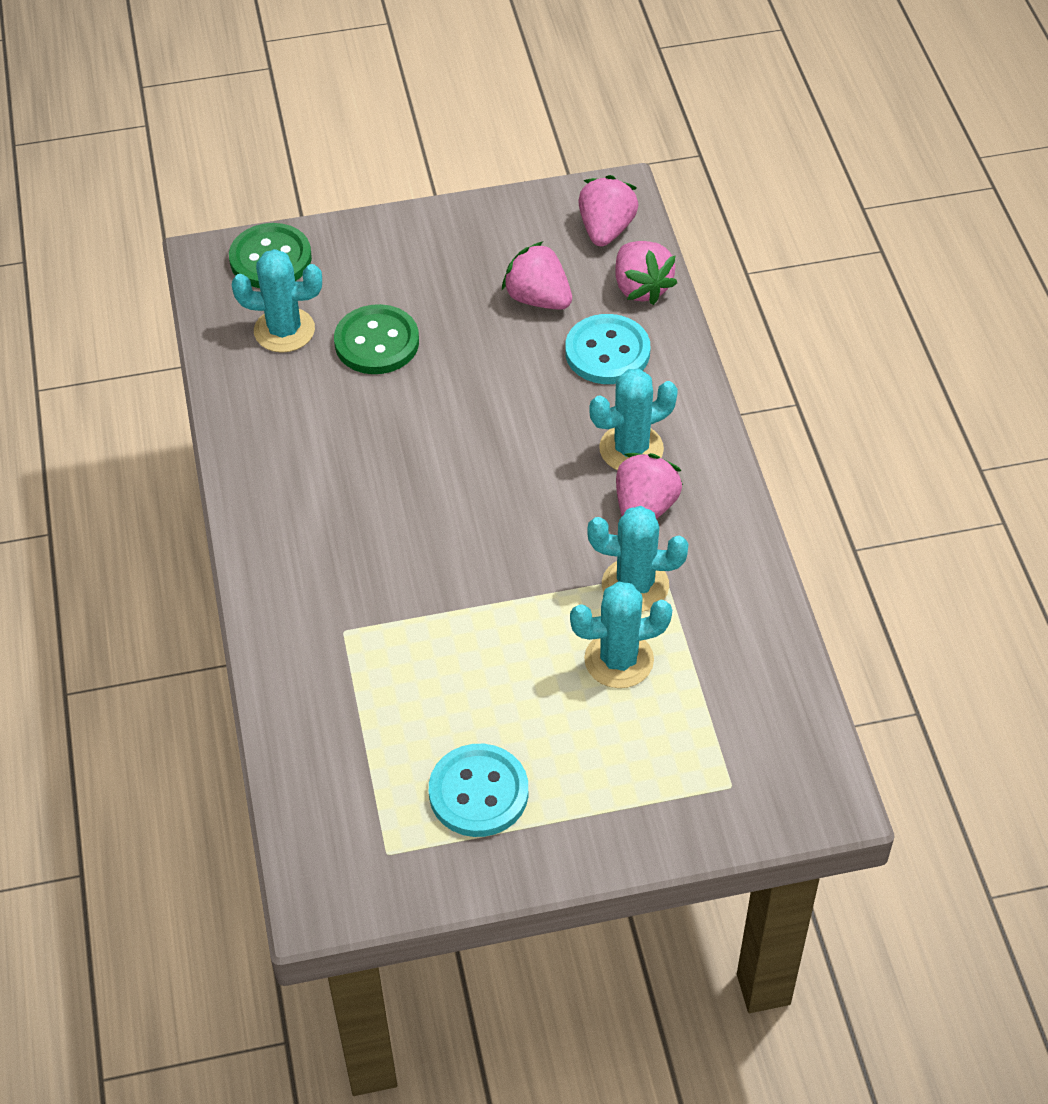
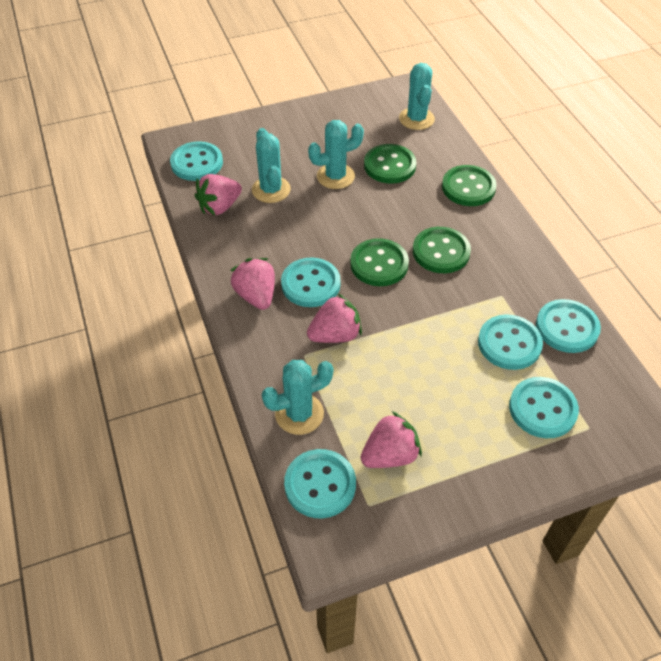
green button: [229,223,312,288] [334,304,419,374] = 2 -> [350,238,409,286] [364,144,416,184] [413,227,471,273] [442,165,497,206] = 4
turquoise button: [429,744,528,837] [565,314,650,384] = 2 -> [170,141,223,181] [281,257,341,307] [284,449,356,518] [478,314,543,370] [509,377,579,438] [536,299,601,353] = 6

